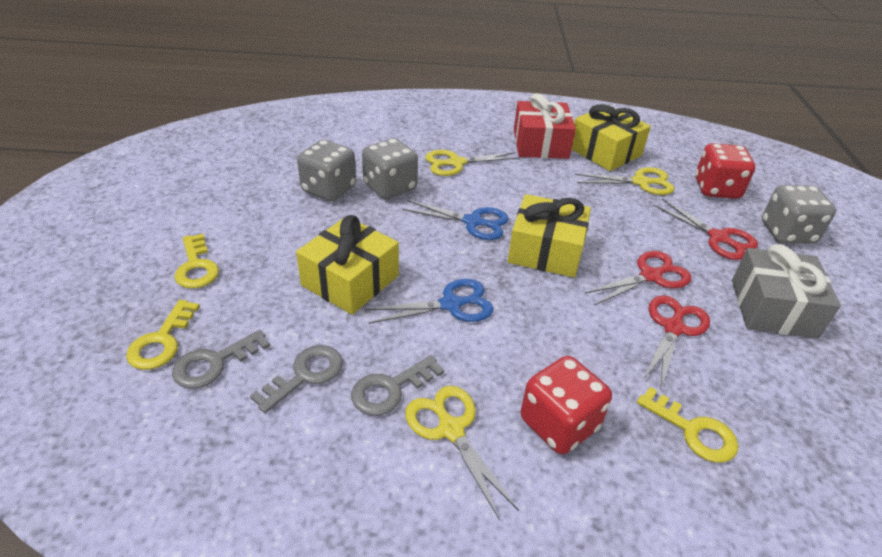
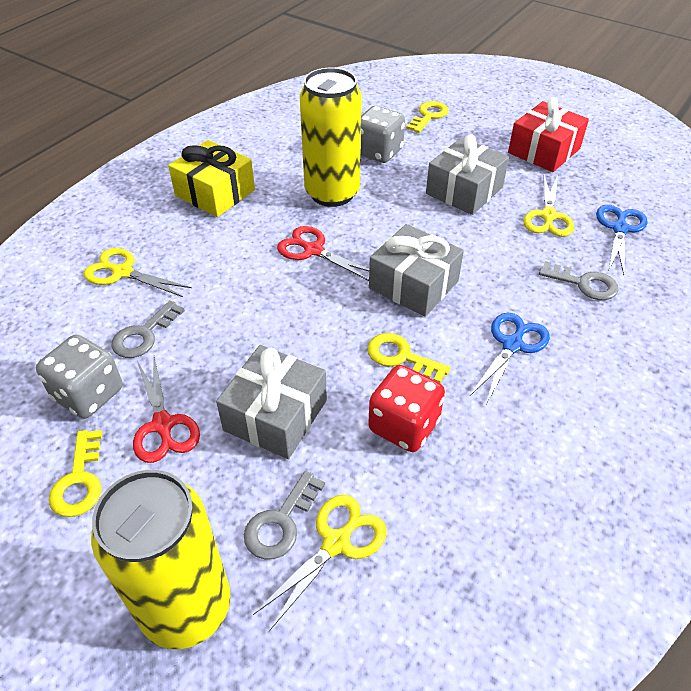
grey dice: [297,140,356,202] [362,138,418,199] [762,185,836,244] = 3 -> [36,335,122,419] [361,106,405,163] = 2
grey gift: [732,244,841,338] = 1 -> [216,345,327,459] [369,224,464,317] [426,134,509,215] = 3
red dice: [521,356,612,454] [695,143,755,199] = 2 -> [368,365,445,452] = 1
red scissors: [584,251,691,305] [642,295,710,391] [653,199,758,260] = 3 -> [133,357,200,463] [277,226,369,281] = 2
yellow can: none = 0 -> [91,470,231,649] [300,68,362,207] = 2
yellow gift: [296,215,399,315] [508,194,591,278] [572,104,651,171] = 3 -> [168,140,255,217] = 1

